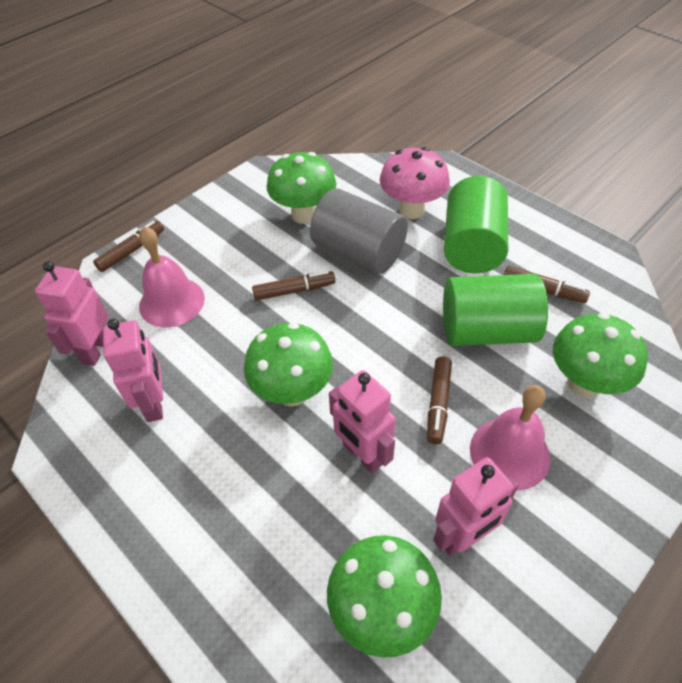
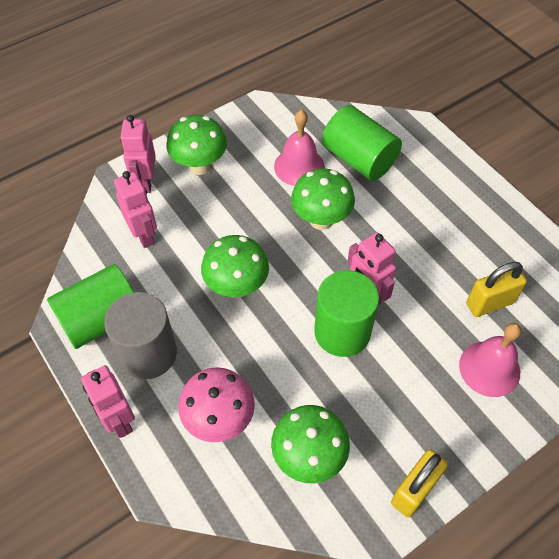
brown marker: [93,221,164,272] [252,271,335,301] [427,356,452,444] [504,266,590,303] = 4 -> none = 0
green cylinder: [443,274,548,346] [444,176,508,273] = 2 -> [47,264,134,349] [314,270,379,357] [322,105,402,181] = 3
yellow padlock: none = 0 -> [391,449,448,517] [466,262,527,317] = 2

